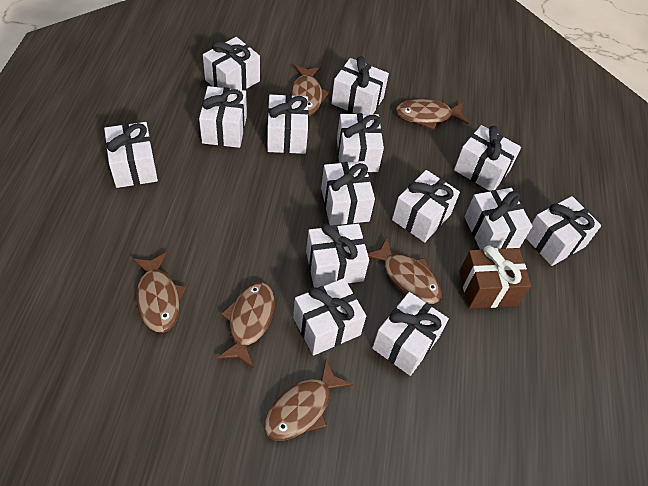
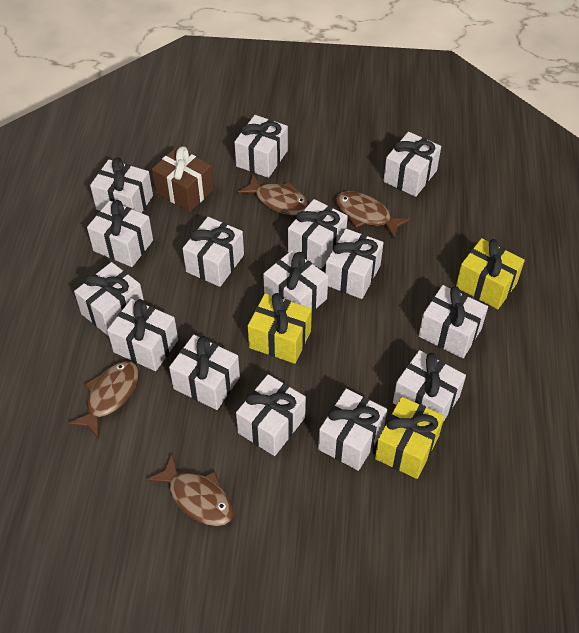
brown fish: [132,252,186,332] [217,282,275,368] [264,359,353,441] [290,65,330,116] [368,237,442,304] [396,99,468,130] = 6 -> [68,360,138,439] [146,454,234,526] [237,174,310,216] [336,191,410,238] = 4
white gift: [104,122,158,188] [199,86,247,148] [203,37,260,90] [267,94,309,154] [293,278,366,356] [306,223,369,288] [321,161,375,226] [331,56,389,114] [337,113,384,172] [372,292,449,376] [392,170,460,243] [454,125,521,191] [465,188,532,250] [526,196,601,266] = 14 -> [74,262,144,336] [87,200,153,267] [90,157,153,213] [107,299,178,371] [169,335,240,410] [183,217,244,287] [234,115,288,178] [236,374,306,456] [263,250,328,313] [288,199,348,269] [318,388,387,471] [325,229,383,299] [384,132,441,197] [393,350,466,422] [419,285,488,358] = 15
yellow gift: none = 0 -> [248,293,312,364] [375,397,444,479] [456,238,525,309] = 3

